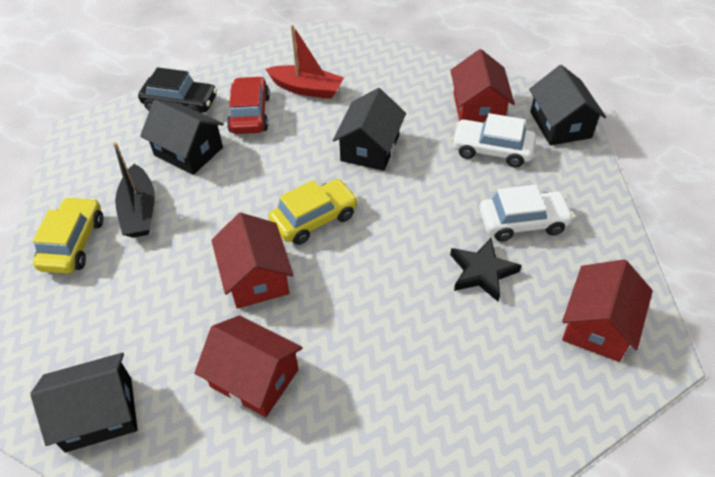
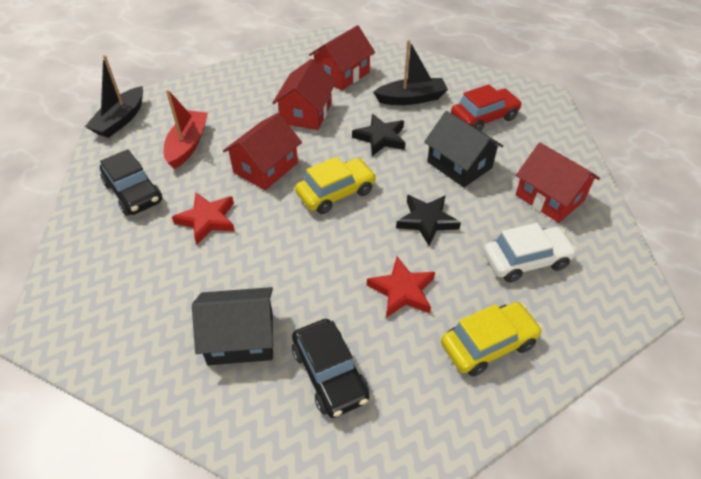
black boat: [113,142,155,238] = 1 -> [85,55,143,138] [373,40,448,105] = 2
black car: [138,67,217,113] = 1 -> [100,149,162,216] [292,319,369,418] = 2
black house: [30,353,138,453] [140,100,224,175] [333,88,406,171] [529,65,606,146] = 4 -> [192,287,273,365] [424,111,503,187] = 2
black star: [450,238,522,302] = 1 -> [352,114,405,156] [396,195,461,246] = 2
red star: none = 0 -> [172,193,235,244] [367,257,435,318] = 2
white car: [452,113,536,167] [479,185,574,241] = 2 -> [483,223,577,283] = 1

